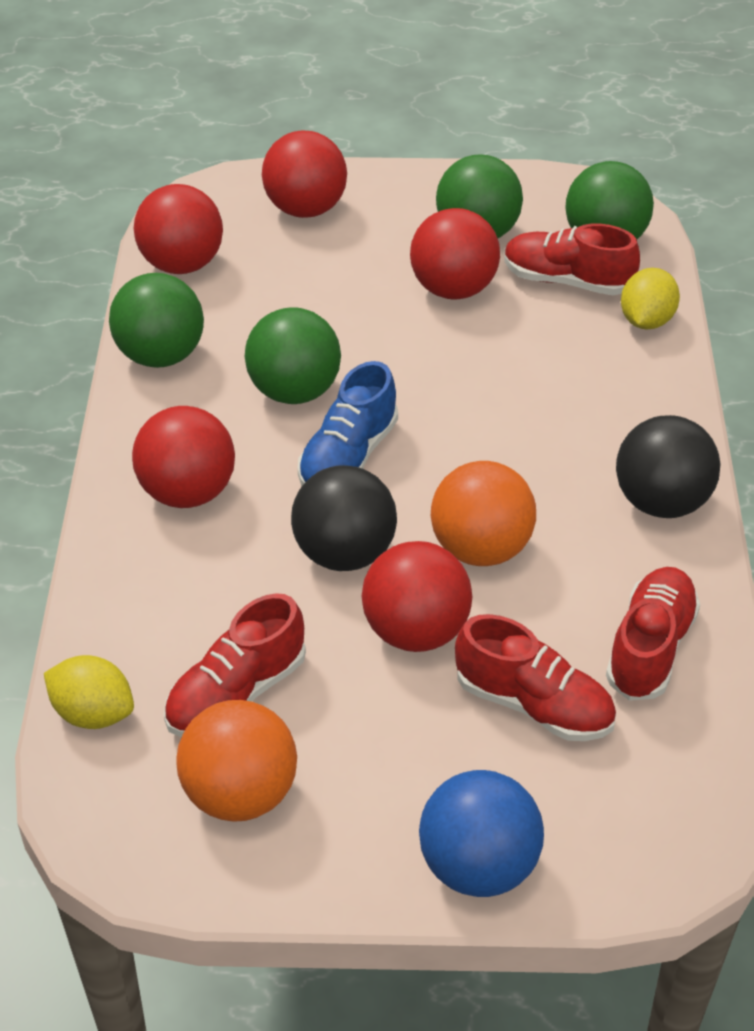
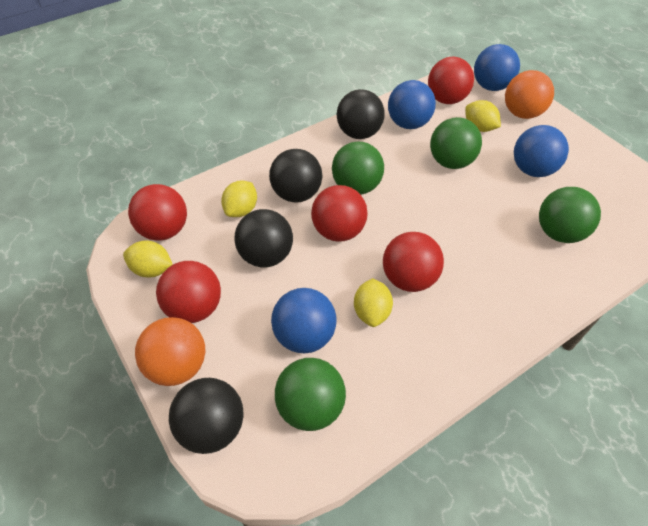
black ball: [291,465,397,571] [616,415,721,518] = 2 -> [169,378,244,454] [234,209,293,267] [269,149,323,203] [337,89,385,139] = 4
blue ball: [419,770,544,897] = 1 -> [271,288,337,353] [388,80,436,129] [474,44,520,91] [514,125,569,177] = 4
blue shoe: [298,361,398,486] = 1 -> none = 0
red shoe: [164,593,306,737] [455,614,616,741] [504,224,640,295] [606,567,700,701] = 4 -> none = 0
yellow lemon: [44,655,134,729] [621,268,680,329] = 2 -> [123,240,173,278] [221,181,257,217] [354,278,393,327] [465,100,501,132] = 4

